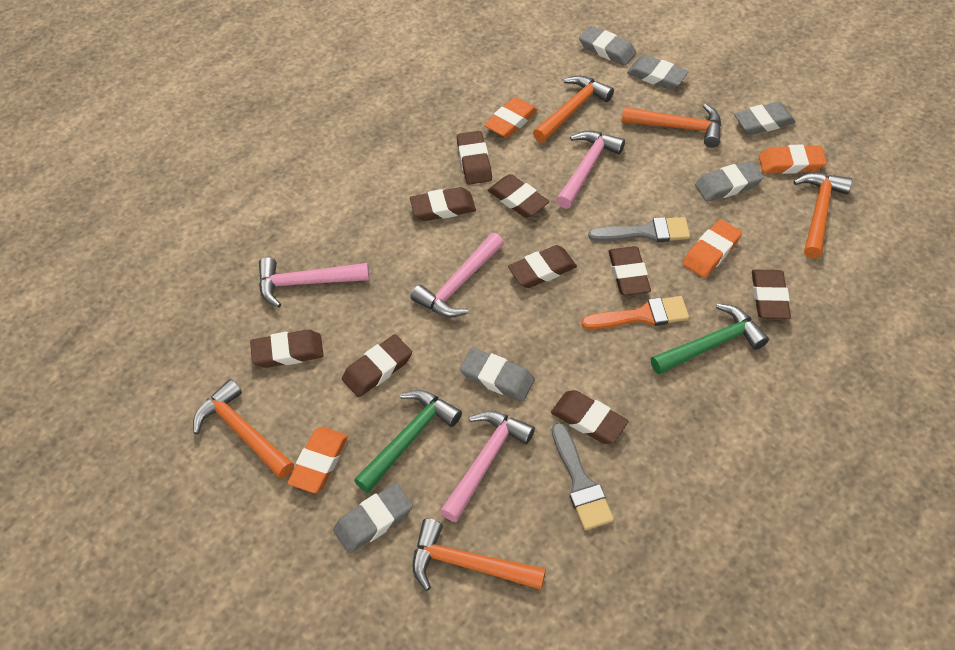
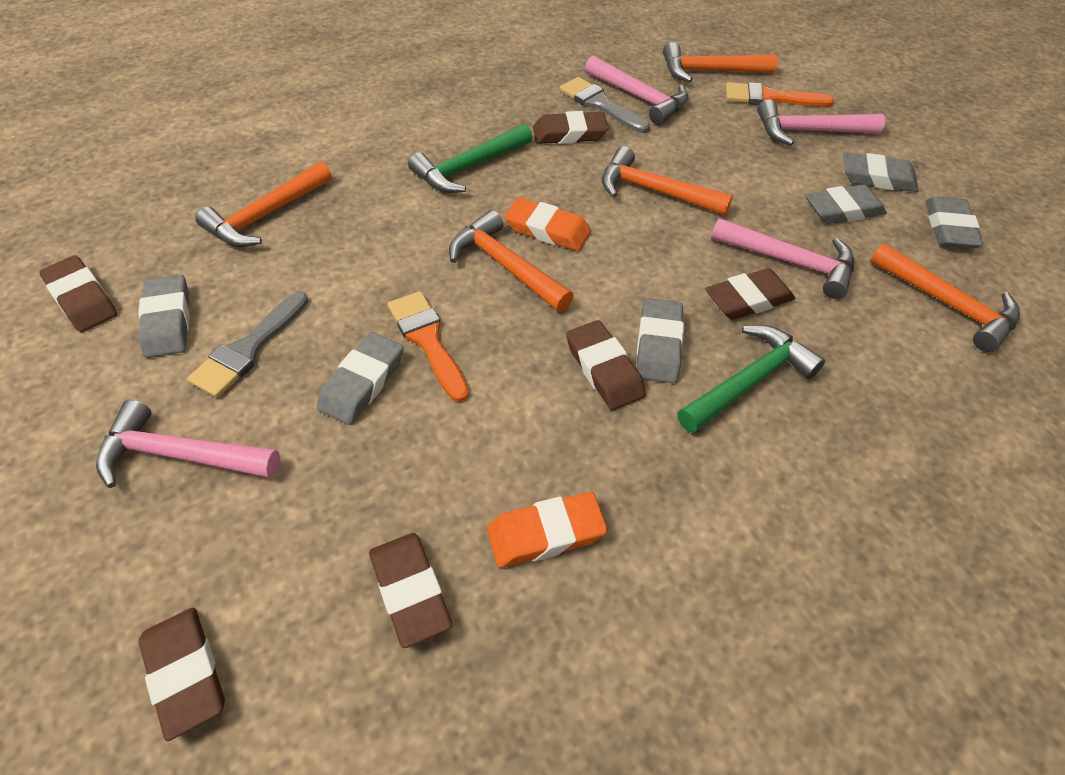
brown eraser: [250,329,324,368] [342,334,412,397] [410,187,476,221] [457,131,492,185] [488,174,549,218] [508,245,577,288] [551,390,629,444] [608,246,651,295] [752,269,791,319] = 9 -> [40,255,117,332] [139,608,225,741] [369,533,452,648] [533,111,609,144] [566,320,646,410] [706,268,795,320] = 6
orange brush: [581,296,689,329] = 1 -> [388,291,469,402] [726,82,834,107] = 2
orange eraser: [288,427,348,493] [484,97,537,138] [682,219,742,278] [759,144,827,174] = 4 -> [487,492,608,568] [504,197,591,251] = 2

